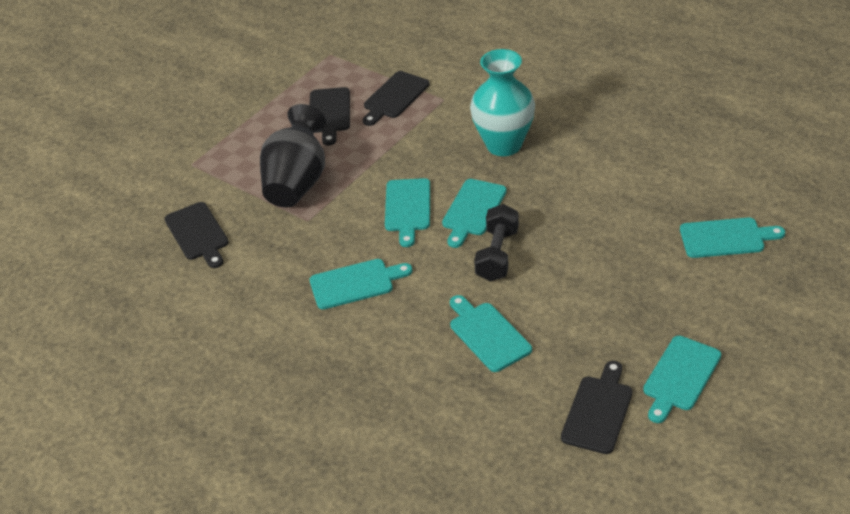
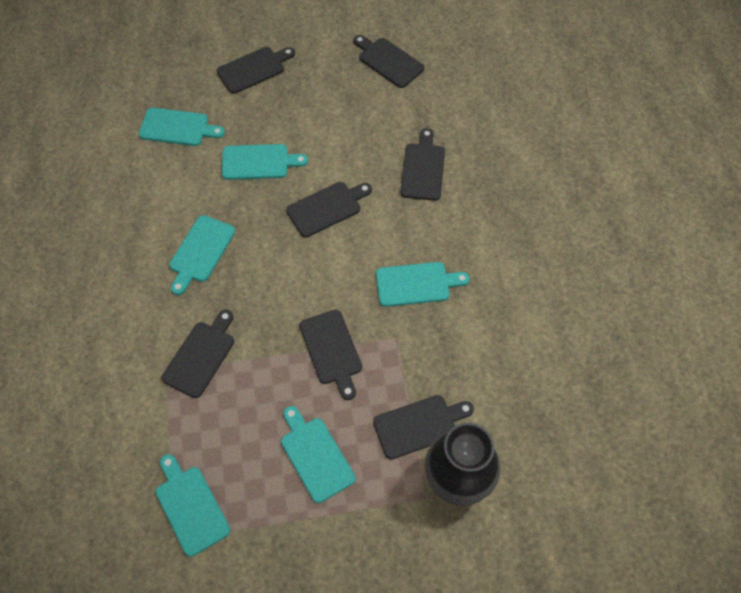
black cutting board: [164,202,229,268] [310,87,350,146] [363,71,430,126] [561,361,632,454] = 4 -> [161,310,234,398] [216,47,295,94] [286,182,372,237] [300,310,362,400] [353,35,424,88] [373,395,474,459] [401,128,445,201] = 7
black dumbbell: [474,204,519,282] = 1 -> none = 0
turquoise vase: [470,49,535,156] = 1 -> none = 0

